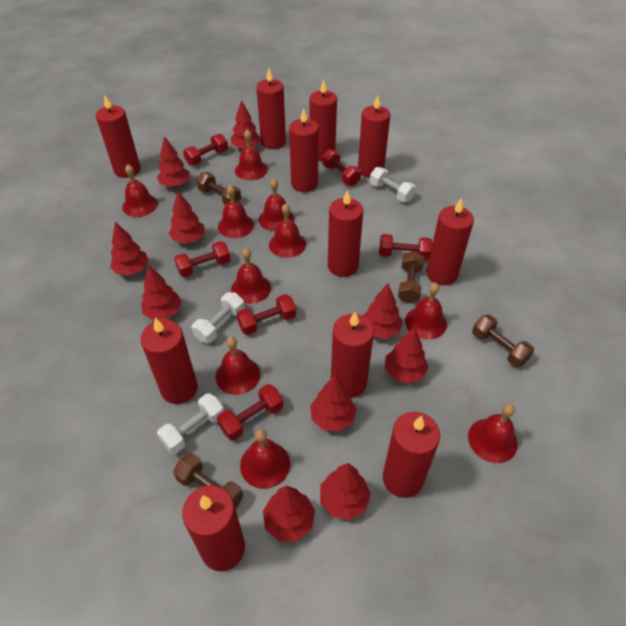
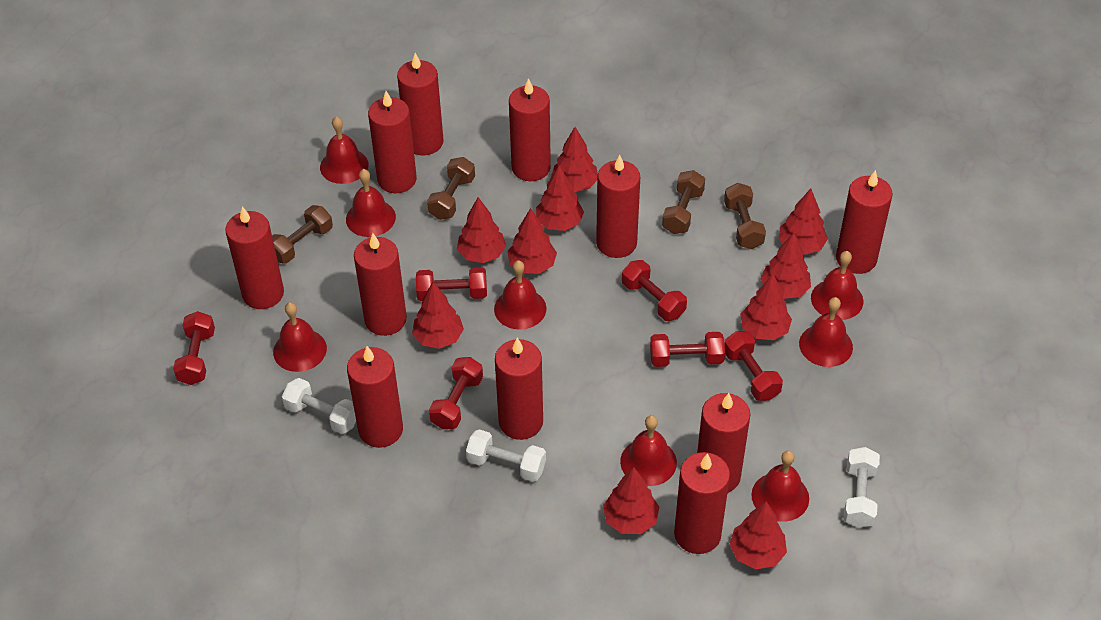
red bell: [122,164,158,217] [215,337,260,395] [218,185,254,238] [231,248,271,304] [235,129,268,180] [240,429,290,489] [259,178,294,231] [269,203,306,258] [405,283,447,339] [468,404,518,463] = 10 -> [273,302,327,372] [320,116,369,184] [346,169,396,237] [494,260,546,330] [620,415,677,486] [751,450,809,522] [799,297,853,367] [811,251,863,320] = 8

